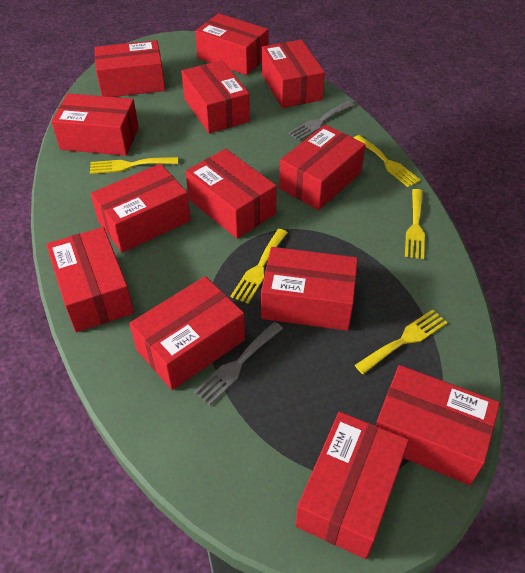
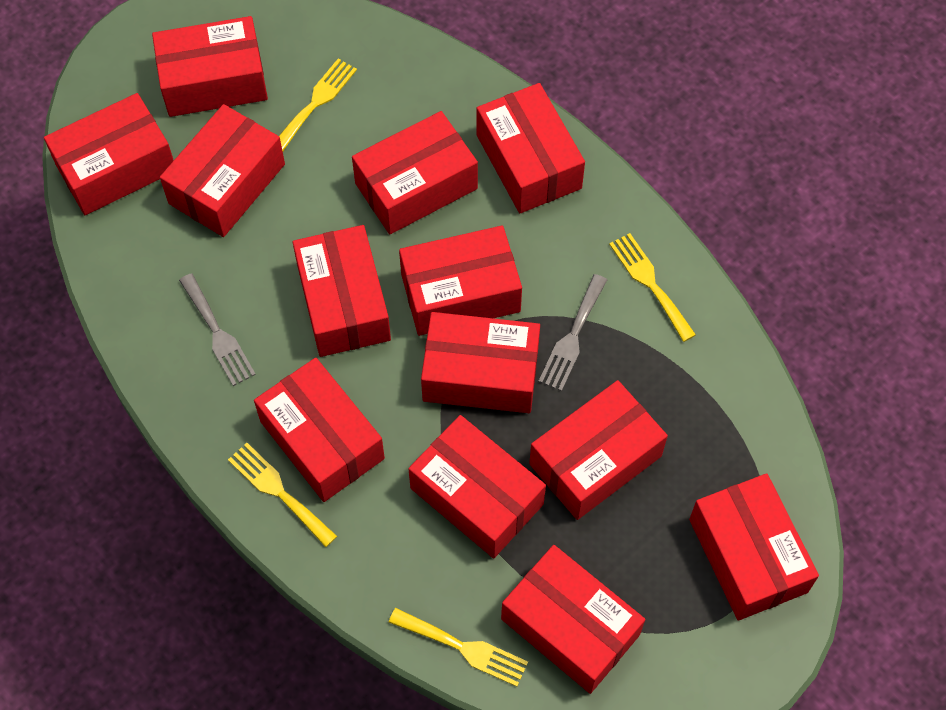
yellow fork: [90,157,178,174] [231,229,288,304] [354,135,421,187] [355,309,448,374] [405,189,425,259] = 5 -> [228,443,337,547] [279,59,357,151] [388,608,528,687] [609,233,696,342] = 4

